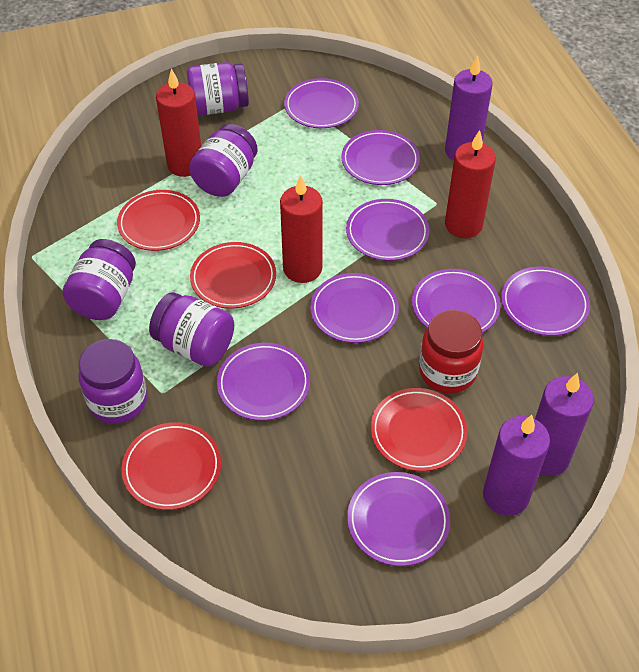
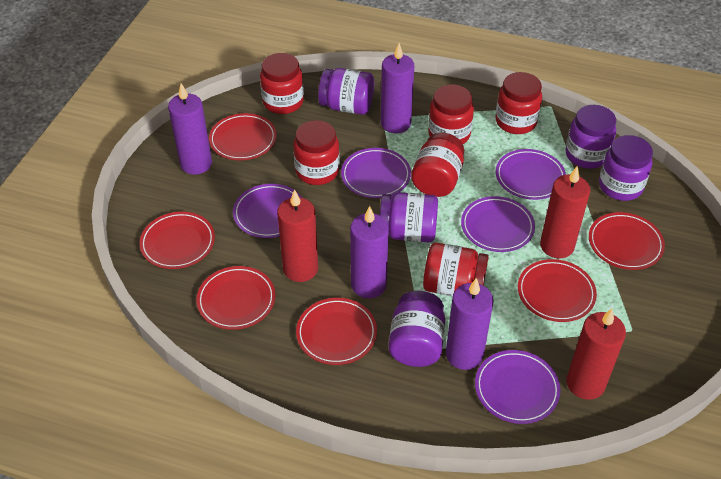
purple candle: [445,55,493,161] [483,415,550,516] [535,373,594,476] = 3 -> [168,83,212,175] [350,206,389,298] [381,43,414,133] [446,278,494,370] = 4
purple plate: [217,343,310,421] [284,78,359,128] [310,273,399,343] [341,130,420,185] [346,199,429,261] [347,472,450,566] [412,269,500,333] [501,267,590,336] = 8 -> [233,184,302,238] [341,148,411,198] [461,196,535,252] [475,350,560,424] [496,149,566,200] = 5
red jar: [419,310,483,394] = 1 -> [260,53,304,114] [293,120,340,185] [411,133,464,197] [423,243,489,296] [428,84,474,144] [496,72,542,134] = 6
red plate: [117,190,200,251] [121,422,221,510] [190,242,276,309] [371,388,467,472] = 4 -> [139,212,215,269] [196,266,275,330] [209,113,277,160] [296,298,377,365] [518,259,597,322] [589,212,665,270] = 6

